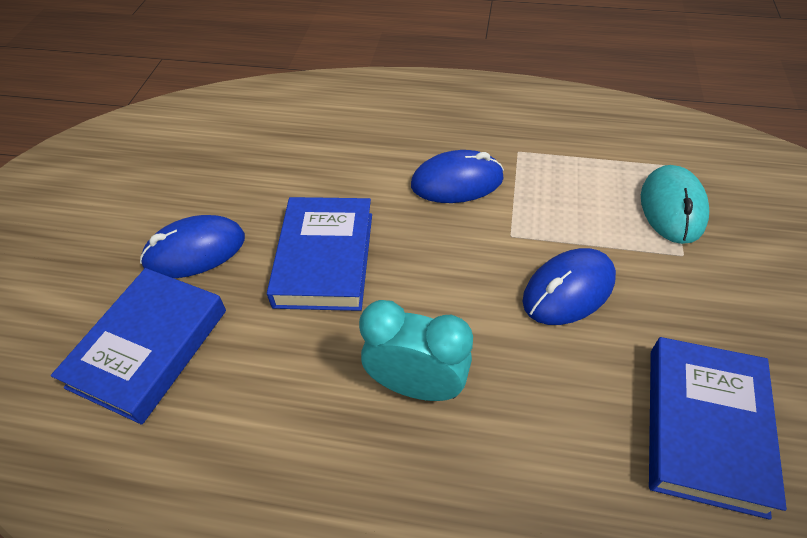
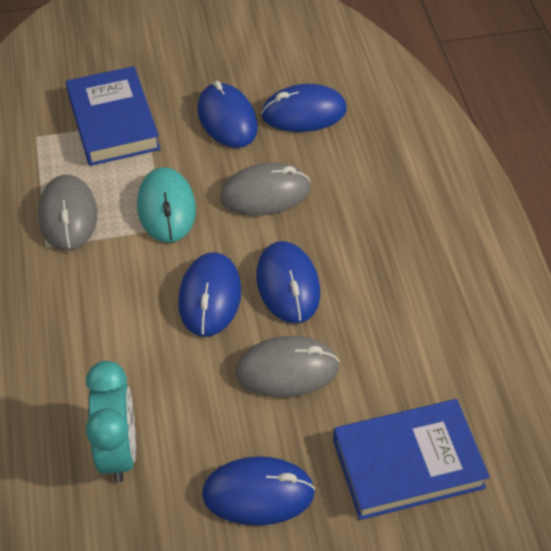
blue book: [51,268,226,425] [267,197,372,311] [649,337,787,520] = 3 -> [66,66,160,166] [333,399,490,520] = 2
blue mouse: [140,215,245,278] [411,150,504,203] [522,248,616,325] = 3 -> [178,252,241,337] [197,81,258,148] [202,456,315,526] [256,241,320,323] [261,84,347,132] = 5
grey mouse: none = 0 -> [38,175,97,251] [220,163,310,216] [235,336,339,397] = 3

